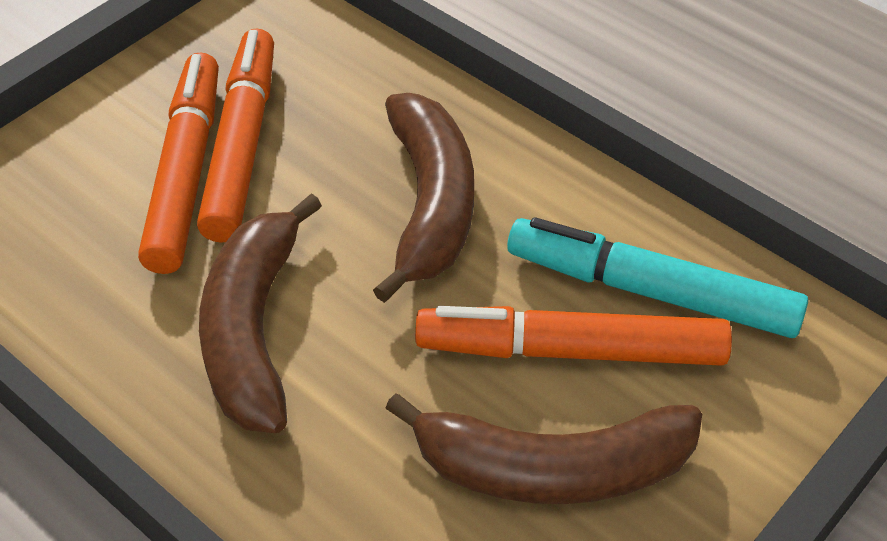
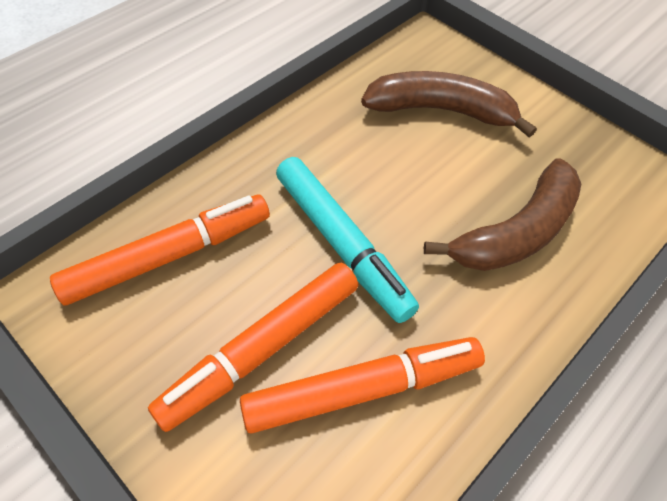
brown banana: [199,193,322,433] [373,93,474,303] [385,393,702,504] = 3 -> [361,71,537,137] [424,158,581,271] = 2

